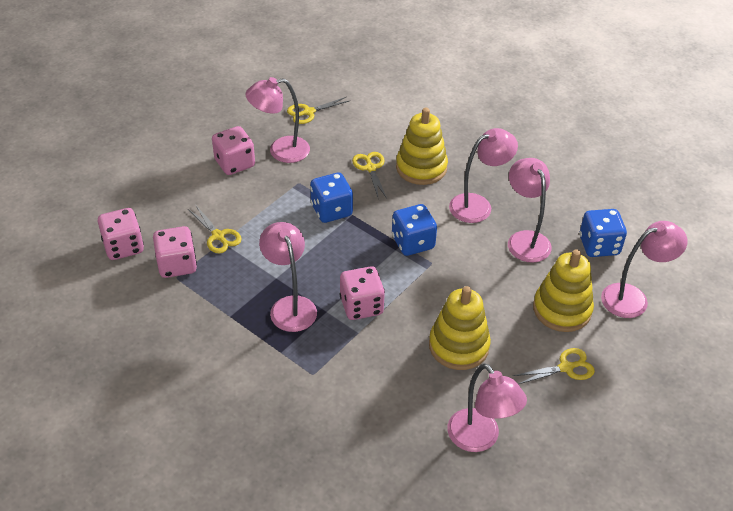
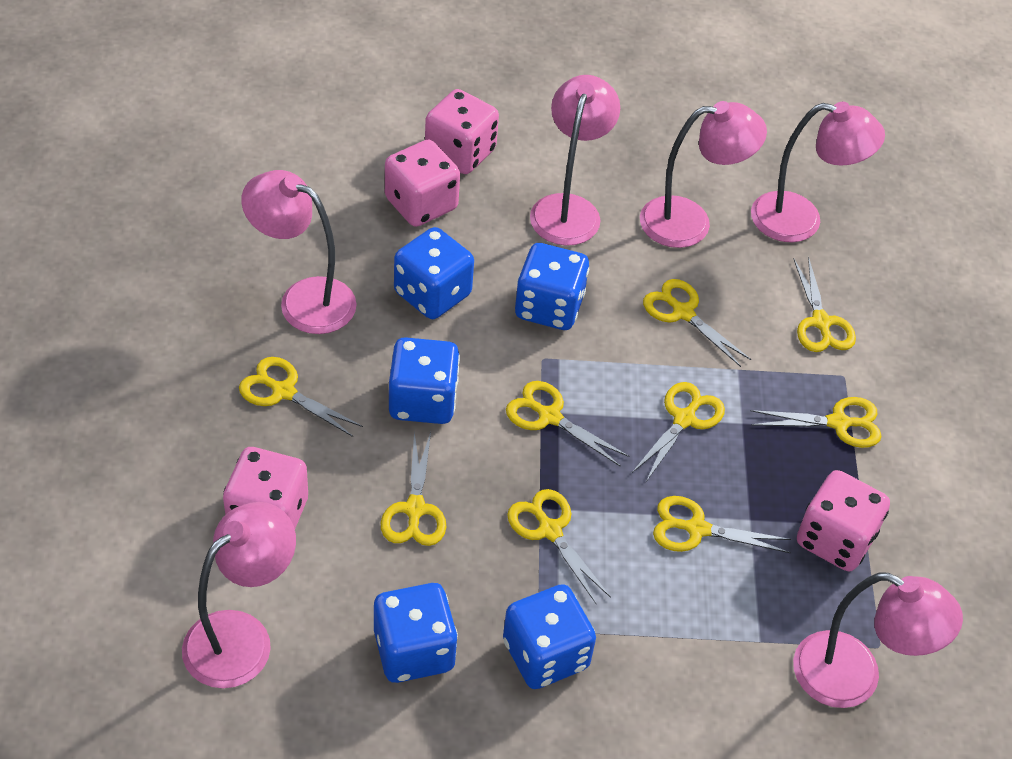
blue dice: [310,172,353,223] [392,204,437,256] [580,209,627,257] = 3 -> [374,583,458,683] [389,337,460,424] [394,227,474,319] [503,584,596,689] [515,243,589,330] = 5
yellow scissors: [188,206,242,254] [287,97,349,124] [352,152,387,199] [513,348,595,384] = 4 -> [239,357,363,437] [381,431,446,546] [506,381,630,467] [507,489,611,605] [632,382,725,482] [643,279,751,367] [653,496,792,553] [750,397,882,448] [793,256,856,352] = 9
yellow stacking toy: [396,108,448,185] [429,286,491,370] [533,249,594,332] = 3 -> none = 0

